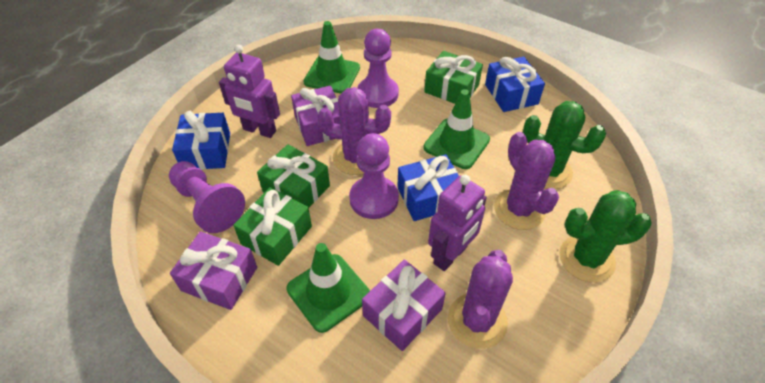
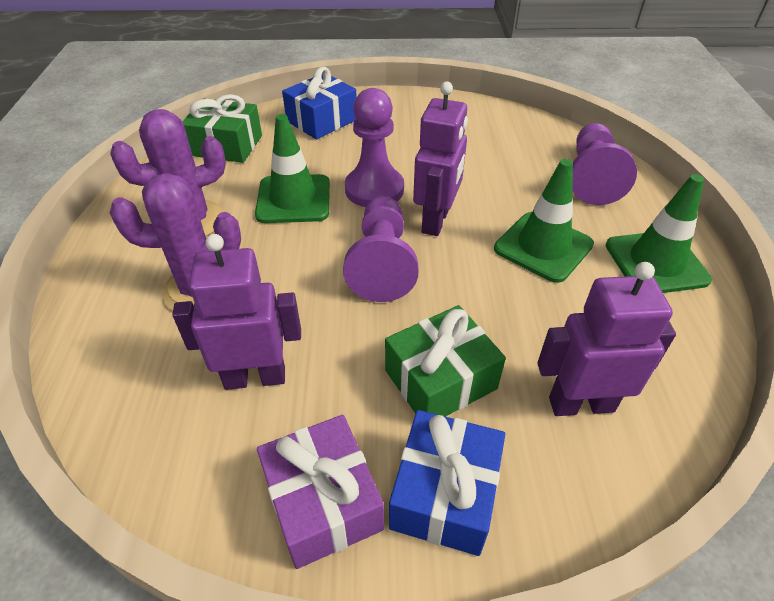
blue gift: [172,111,230,170] [397,154,459,221] [485,57,545,112] = 3 -> [282,67,356,140] [389,410,505,556] = 2
green cactus: [523,101,606,189] [559,190,652,283] = 2 -> none = 0
green gift: [233,187,312,266] [257,144,330,208] [424,51,483,104] = 3 -> [182,94,262,163] [385,305,506,417] = 2
purple cactus: [317,87,391,175] [448,250,513,349] [494,132,559,230] = 3 -> [110,109,226,236] [110,173,241,310] = 2
purple gift: [170,231,257,310] [291,86,340,146] [362,259,446,351] = 3 -> [257,415,384,569] = 1
purple robot: [219,45,280,138] [428,175,487,271] = 2 -> [172,234,301,390] [413,82,468,236] [537,262,676,416] = 3

